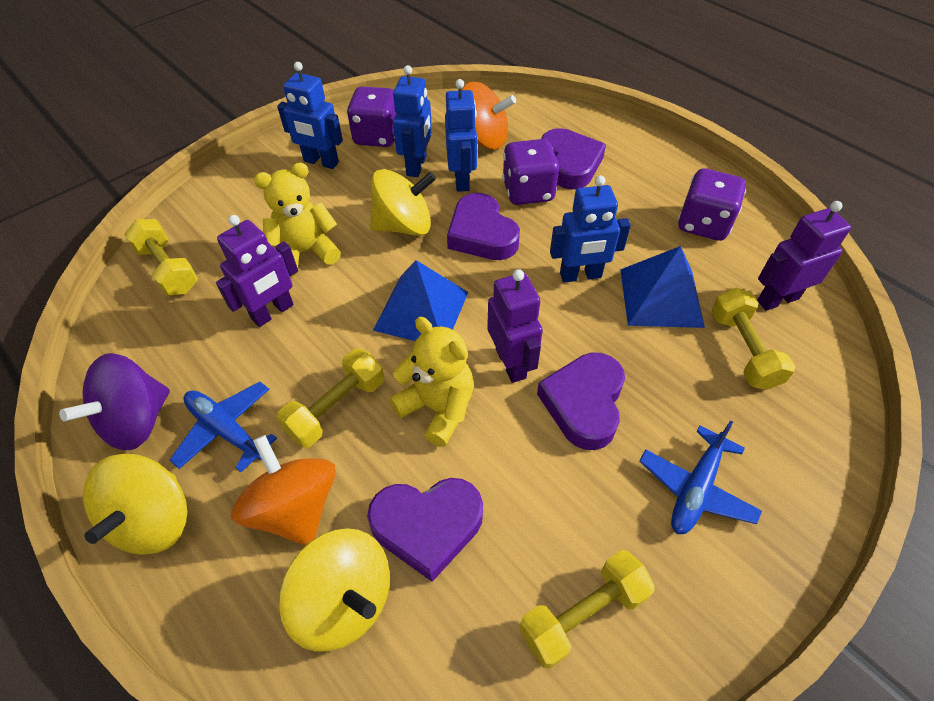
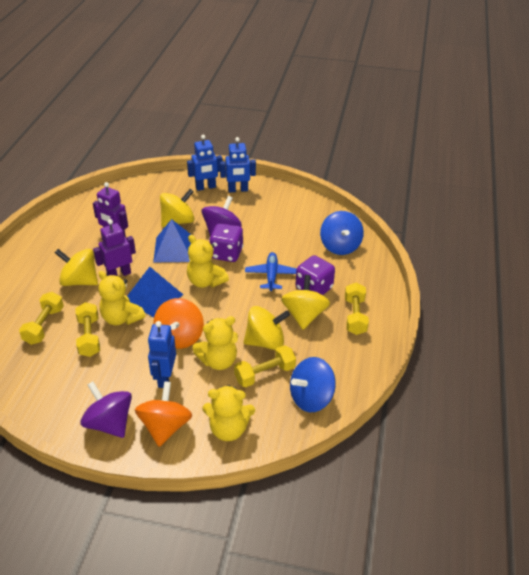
blue plane: [170,382,277,472] [639,420,762,534] = 2 -> [245,252,297,291] = 1
blue robot: [277,62,343,169] [393,65,432,177] [445,79,477,192] [550,176,631,283] = 4 -> [148,321,176,388] [187,135,223,191] [220,137,256,192] = 3
blue spinning top: none = 0 -> [290,357,336,412] [320,211,364,255] = 2
purple dice: [347,86,396,147] [502,139,559,205] [678,169,746,241] = 3 -> [209,223,243,262] [296,255,335,295] = 2
purple heart: [367,478,483,582] [447,193,520,260] [537,352,625,450] [541,128,606,189] = 4 -> none = 0
purple robot: [216,215,298,327] [487,269,543,383] [757,201,851,311] = 3 -> [93,182,128,238] [93,219,136,276] = 2
purple spinning top: [59,353,170,450] = 1 -> [80,381,132,438] [202,196,242,236] = 2
yellow spinning top: [83,454,187,555] [279,528,390,652] [370,169,436,236] = 3 -> [55,249,98,286] [160,189,195,227] [244,306,290,350] [281,275,330,330] = 4
yellow teddy bear: [254,163,341,276] [390,317,474,447] = 2 -> [98,271,145,325] [187,235,229,288] [193,316,238,370] [203,385,255,441] = 4

